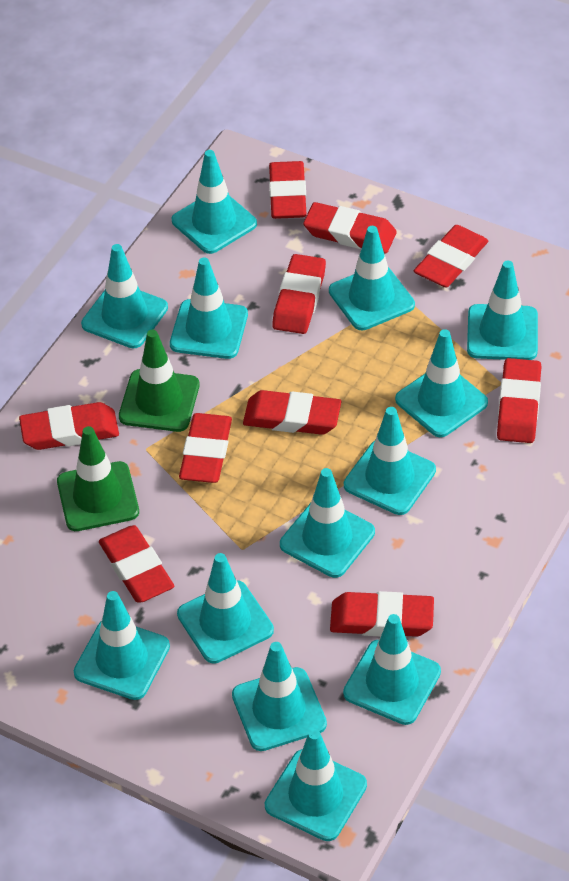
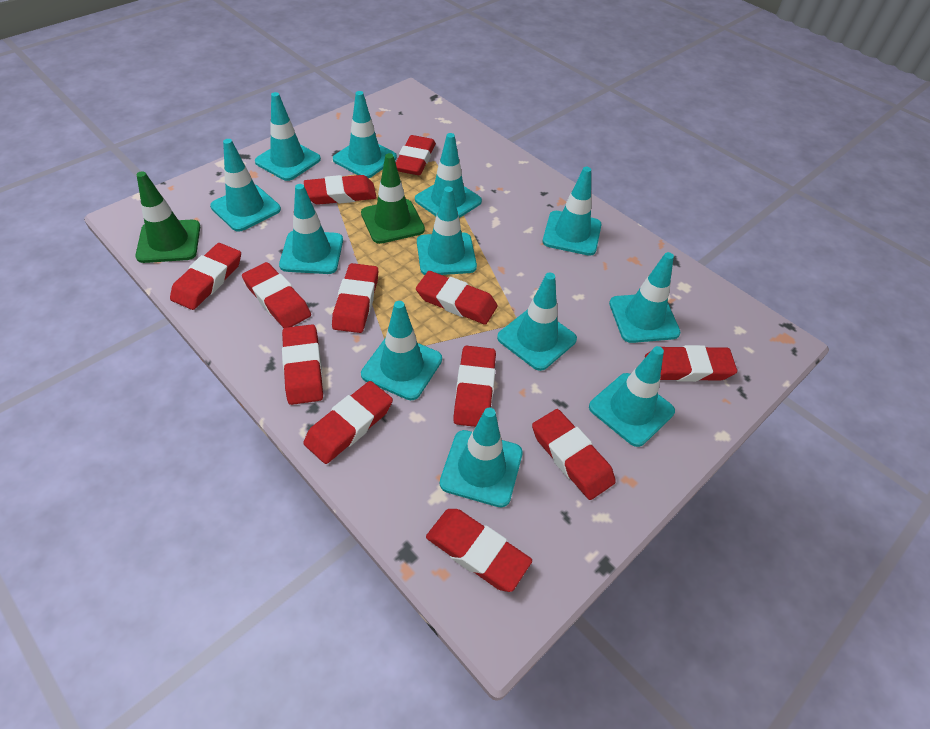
red eraser: [19,402,119,450] [99,525,174,602] [179,413,232,483] [243,390,341,435] [269,161,306,219] [272,254,326,334] [303,202,397,253] [330,591,434,637] [414,225,488,287] [497,358,542,443] = 10 -> [170,243,241,310] [242,262,311,328] [282,324,323,405] [303,381,393,464] [304,175,377,205] [332,263,378,333] [396,135,436,175] [416,271,498,325] [426,509,532,592] [453,346,496,427] [532,409,616,500] [645,345,737,382] = 12
turquoise traffic cone: [74,591,170,700] [81,244,168,348] [170,258,248,359] [172,150,257,254] [177,553,274,664] [232,642,327,751] [265,729,367,841] [280,468,375,578] [329,226,415,330] [343,614,441,725] [344,407,436,515] [395,329,488,437] [467,261,538,360] = 13 -> [210,139,281,232] [255,92,321,181] [279,184,343,274] [333,91,397,178] [361,301,442,400] [415,133,482,218] [417,187,477,275] [440,408,523,508] [497,273,577,371] [543,167,601,256] [589,346,675,447] [609,252,681,343] = 12

